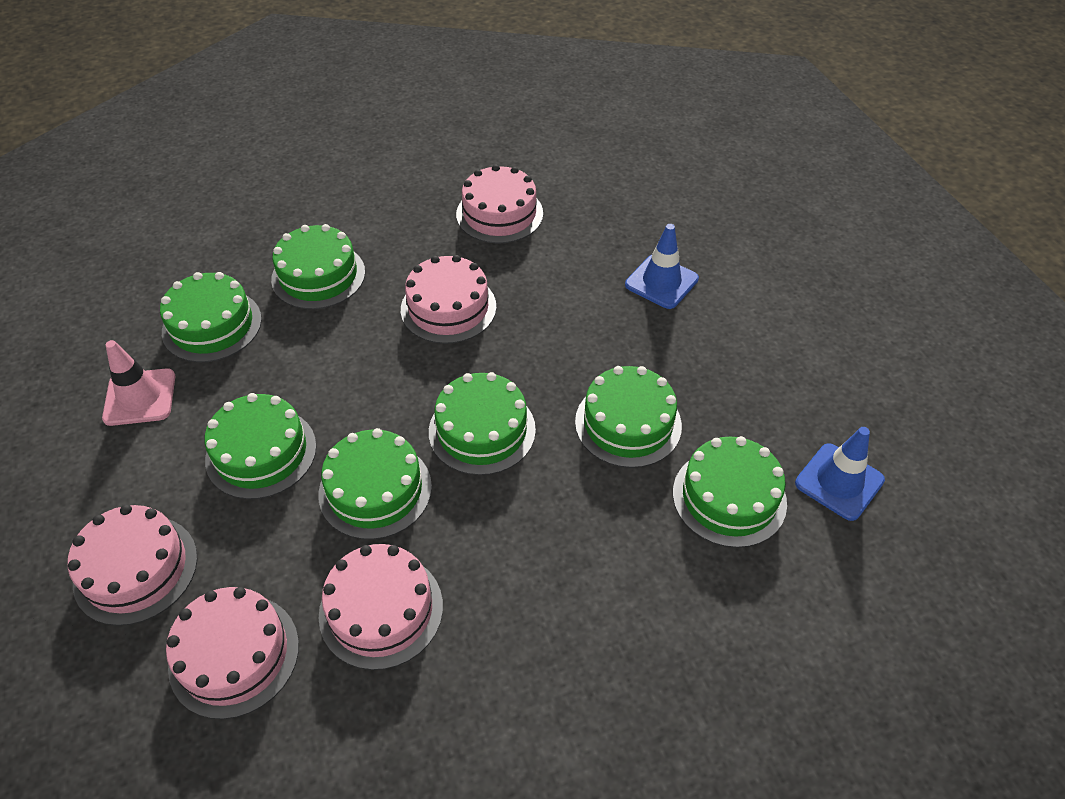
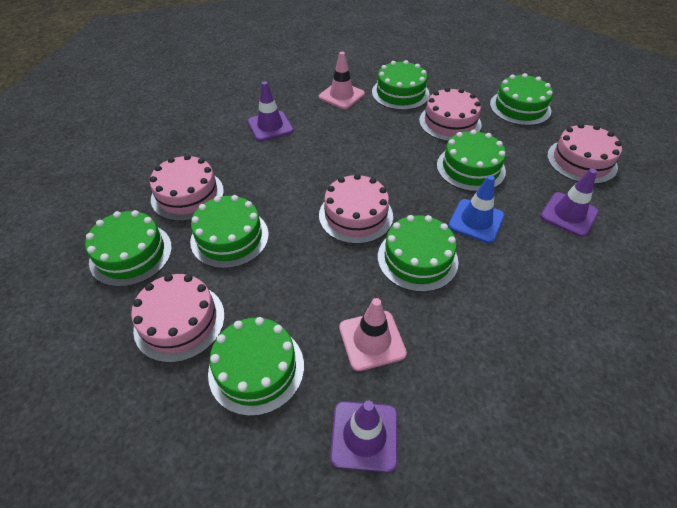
blue traffic cone: [625,224,699,309] [795,427,885,521] = 2 -> [448,175,504,243] = 1
pink traffic cone: [102,340,175,426] = 1 -> [319,52,365,109] [339,298,407,371] = 2
purple traffic cone: none = 0 -> [248,81,293,141] [330,400,398,473] [540,168,599,237] = 3

